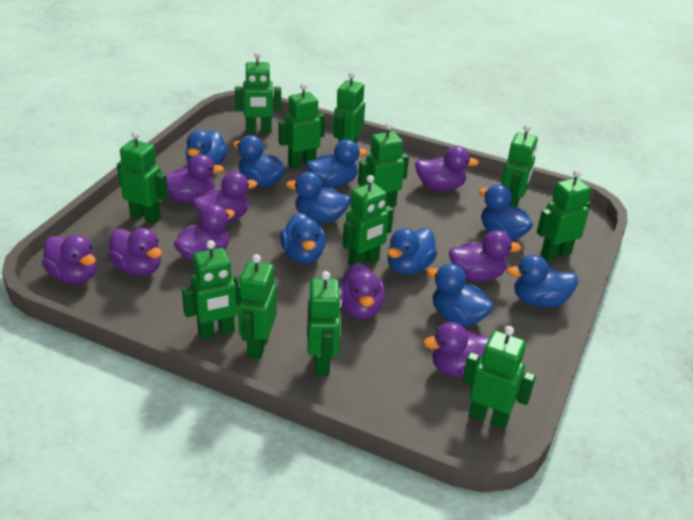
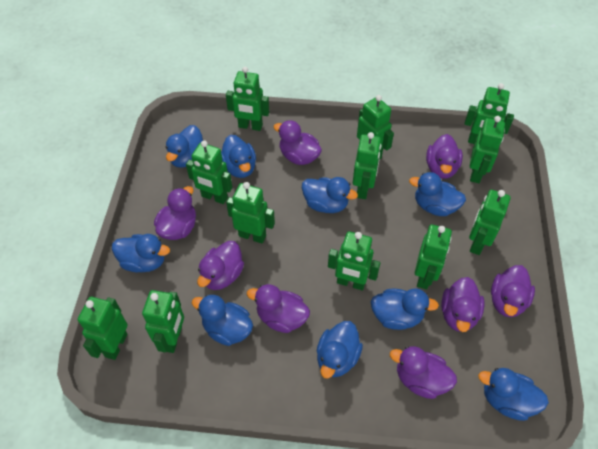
purple duck: [42,235,96,284] [108,228,162,276] [164,154,224,203] [174,204,235,262] [193,172,258,223] [338,262,385,319] [415,146,479,191] [423,322,490,378] [449,230,522,282] = 9 -> [154,186,196,240] [197,241,244,290] [247,284,310,333] [273,120,322,165] [390,346,457,399] [426,134,463,179] [441,277,485,332] [491,265,535,317] = 8

